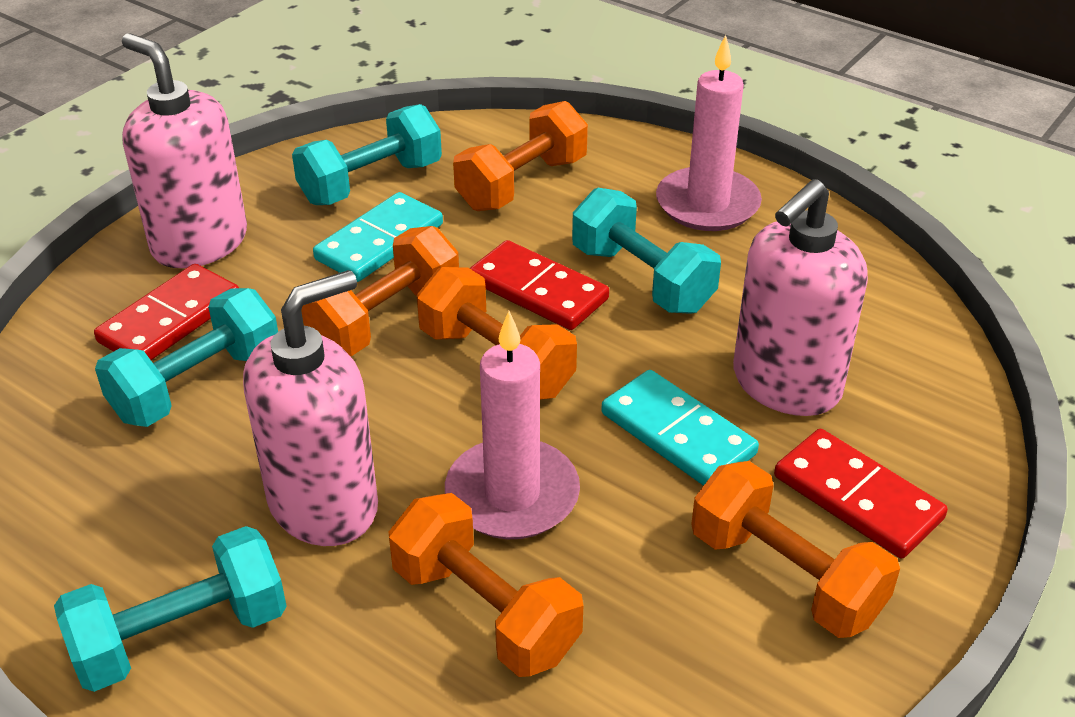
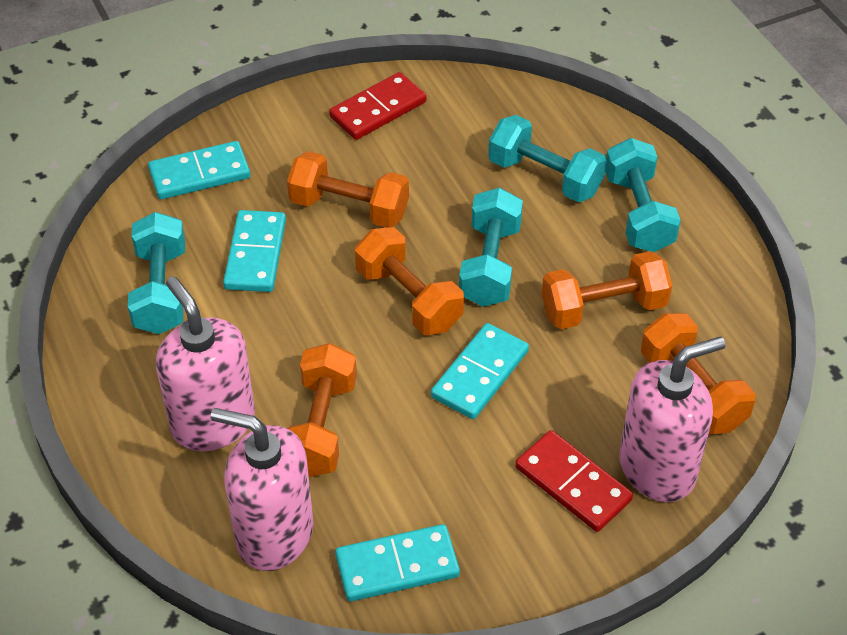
pink candle: [445,311,580,539] [656,35,762,231] = 2 -> none = 0
red domino: [94,264,239,360] [470,240,609,330] [774,429,948,558] = 3 -> [329,72,426,140] [515,430,633,532] = 2
turquoise domino: [313,192,443,282] [601,370,759,486] = 2 -> [148,141,250,199] [223,210,286,292] [335,524,460,602] [431,323,529,419] = 4

